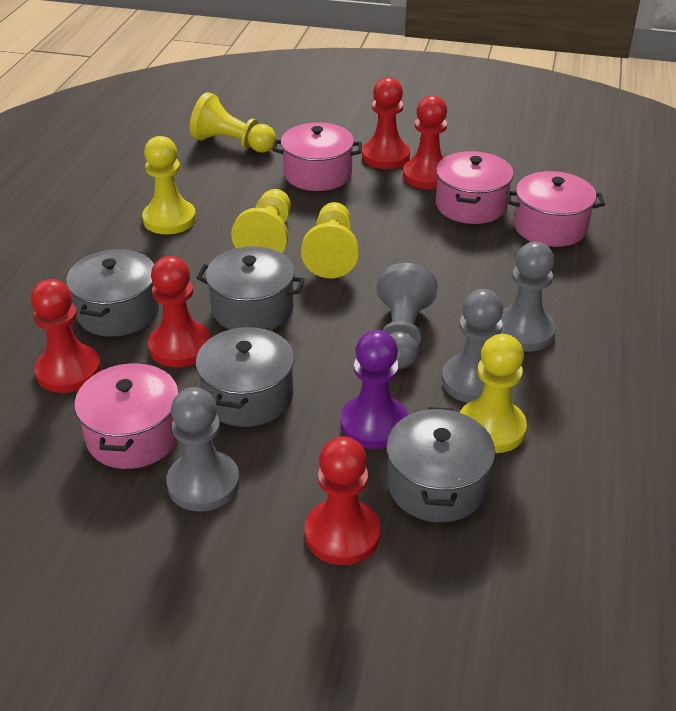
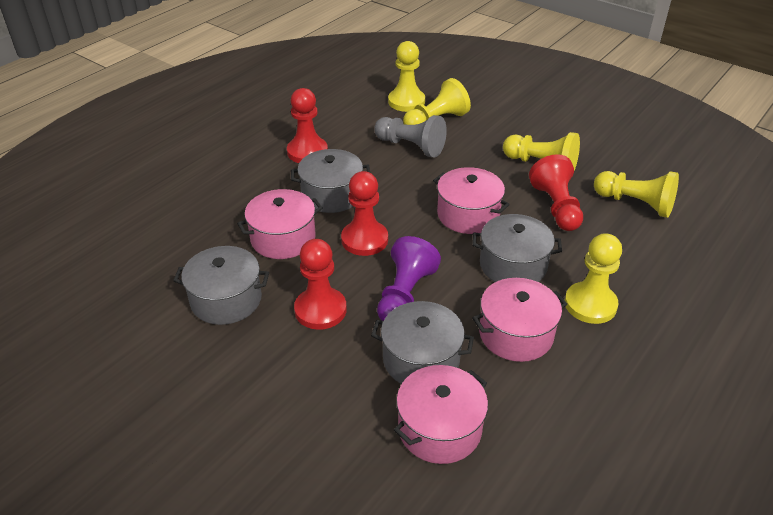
grey pawn: [166,387,239,511] [377,263,438,369] [442,289,503,403] [500,242,555,352] = 4 -> [374,115,447,158] = 1
red pawn: [31,279,101,393] [148,256,211,367] [305,436,381,565] [362,77,410,169] [403,95,447,189] = 5 -> [287,88,328,163] [294,239,347,330] [341,171,388,256] [529,154,583,231] = 4

